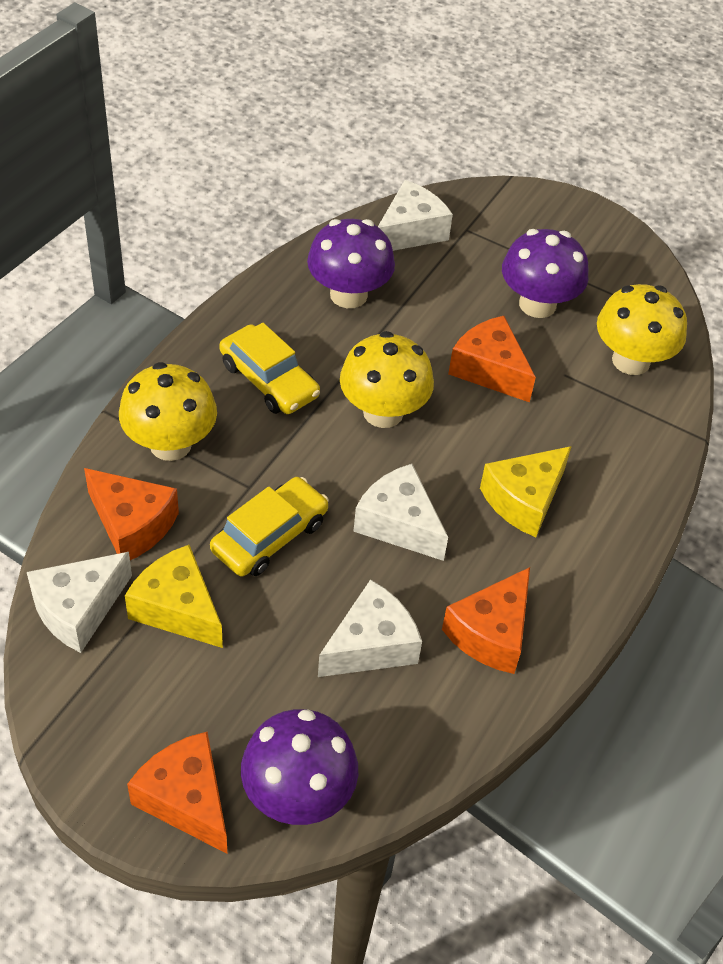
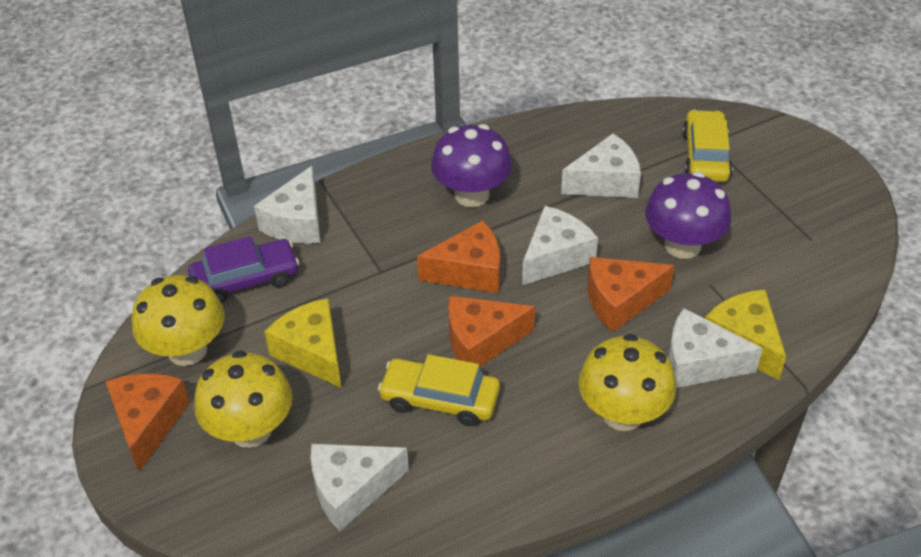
purple car: none = 0 -> [188,236,299,303] = 1
purple mushroom: [241,709,358,825] [307,219,395,308] [502,229,588,318] = 3 -> [431,124,512,207] [645,172,731,259] = 2
white cheese: [27,552,132,653] [318,579,422,677] [353,464,448,561] [378,180,453,251] = 4 -> [254,166,321,244] [310,444,409,531] [522,206,598,285] [561,134,641,198] [668,308,763,388] = 5

